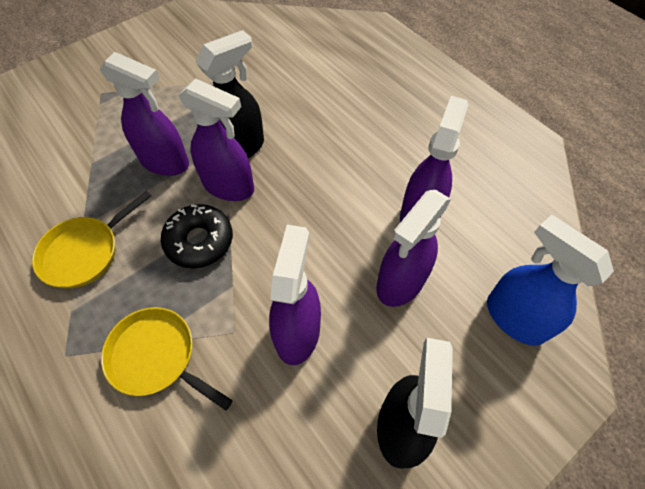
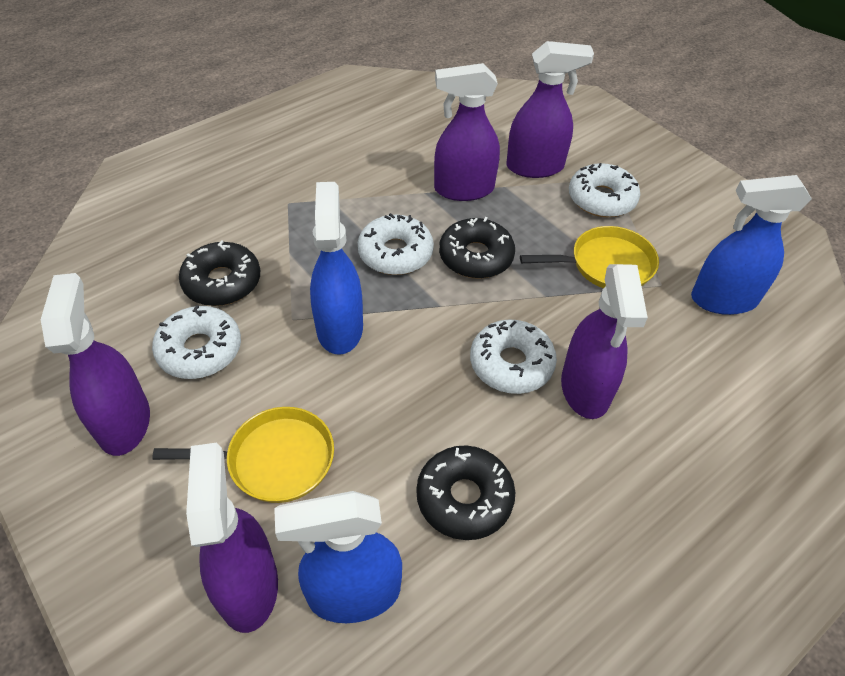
black donut: [161,204,233,268] = 1 -> [179,240,260,306] [416,445,515,540] [439,217,515,279] = 3
black spray bottle: [195,30,264,159] [377,338,453,468] = 2 -> none = 0
blue spray bottle: [487,215,614,346] = 1 -> [274,491,402,623] [310,182,363,355] [691,175,812,315] = 3
white donut: none = 0 -> [152,305,241,379] [358,213,434,275] [470,319,557,394] [569,163,640,217] = 4

